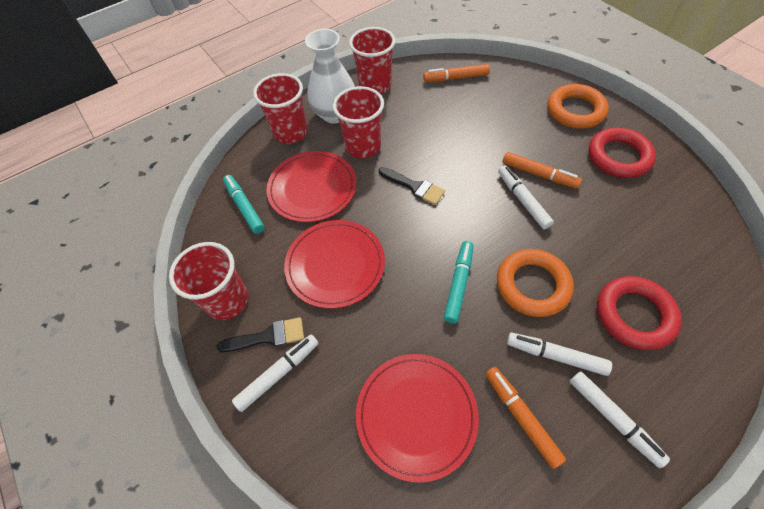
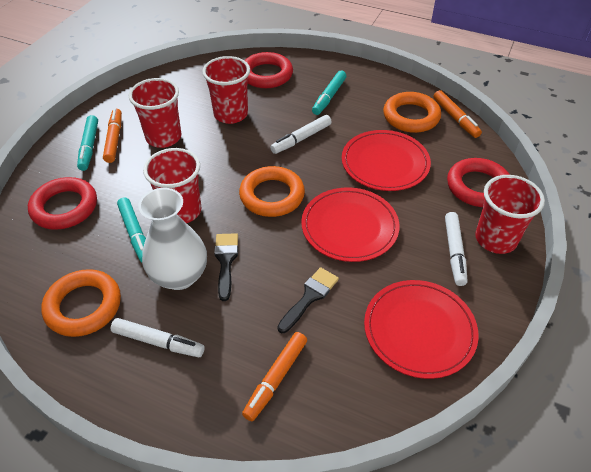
orange ring: [497,249,574,317] [548,84,609,129] = 2 -> [41,269,121,337] [239,166,305,217] [383,92,441,133] = 3
red ring: [589,128,656,178] [597,276,682,350] = 2 -> [28,177,97,230] [245,52,293,88] [447,158,510,207] = 3
turquoise marker: [223,175,265,234] [444,241,473,323] = 2 -> [77,115,98,171] [117,197,146,262] [312,71,346,115] = 3
white marker: [232,335,318,412] [498,165,554,229] [507,333,612,376] [570,371,670,468] = 4 -> [111,318,205,357] [270,115,332,154] [445,212,467,286] = 3

